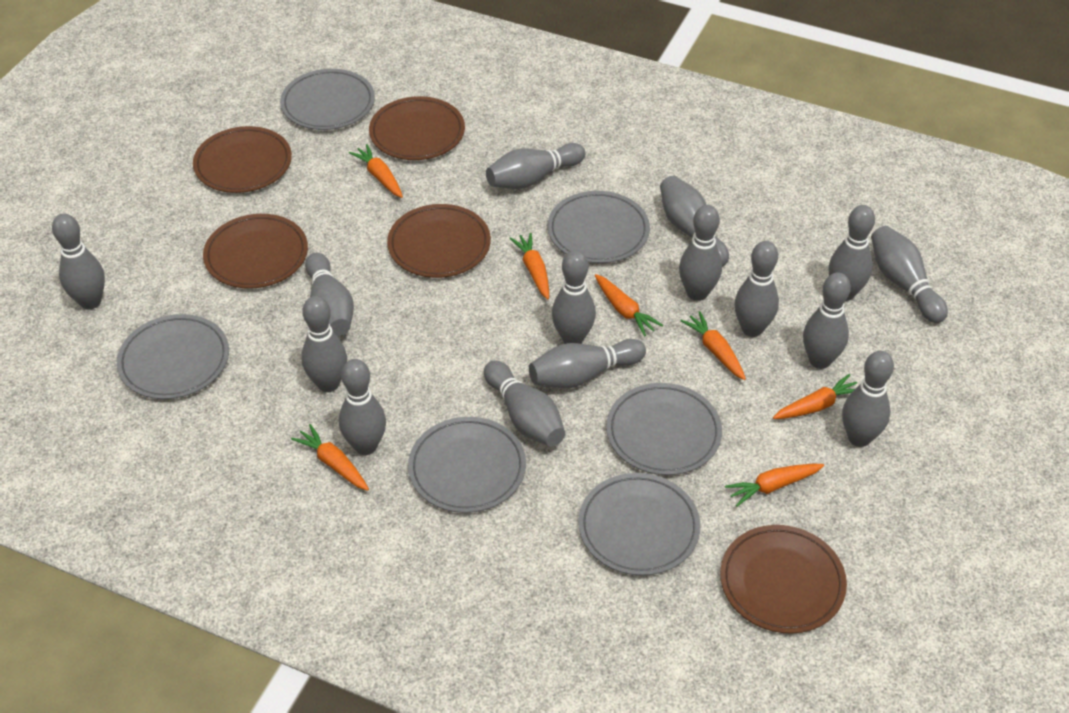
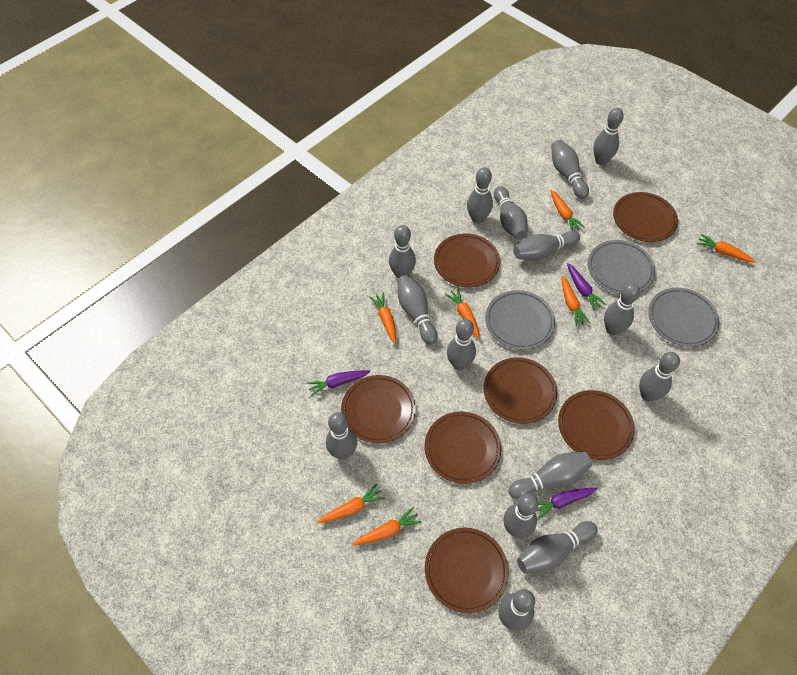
brown plate: [193,126,292,193] [203,214,308,289] [369,96,465,160] [387,204,491,278] [720,525,847,634] = 5 -> [341,375,416,443] [424,412,501,484] [425,527,509,613] [434,233,500,287] [484,357,558,424] [558,390,635,460] [613,192,678,242] = 7
grey plate: [117,314,229,399] [280,69,375,130] [408,417,526,513] [548,191,650,263] [578,473,701,576] [606,383,722,475] = 6 -> [485,290,555,350] [588,240,655,294] [648,288,719,347] = 3
purple carrot: none = 0 -> [306,370,370,396] [537,488,597,520] [567,263,606,311] = 3

